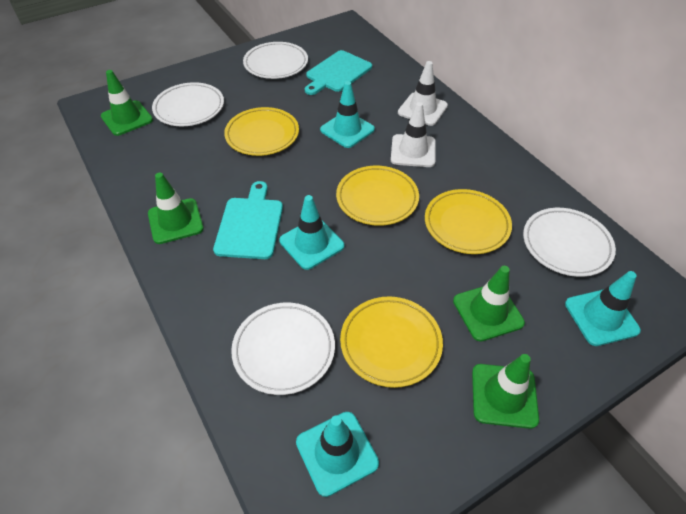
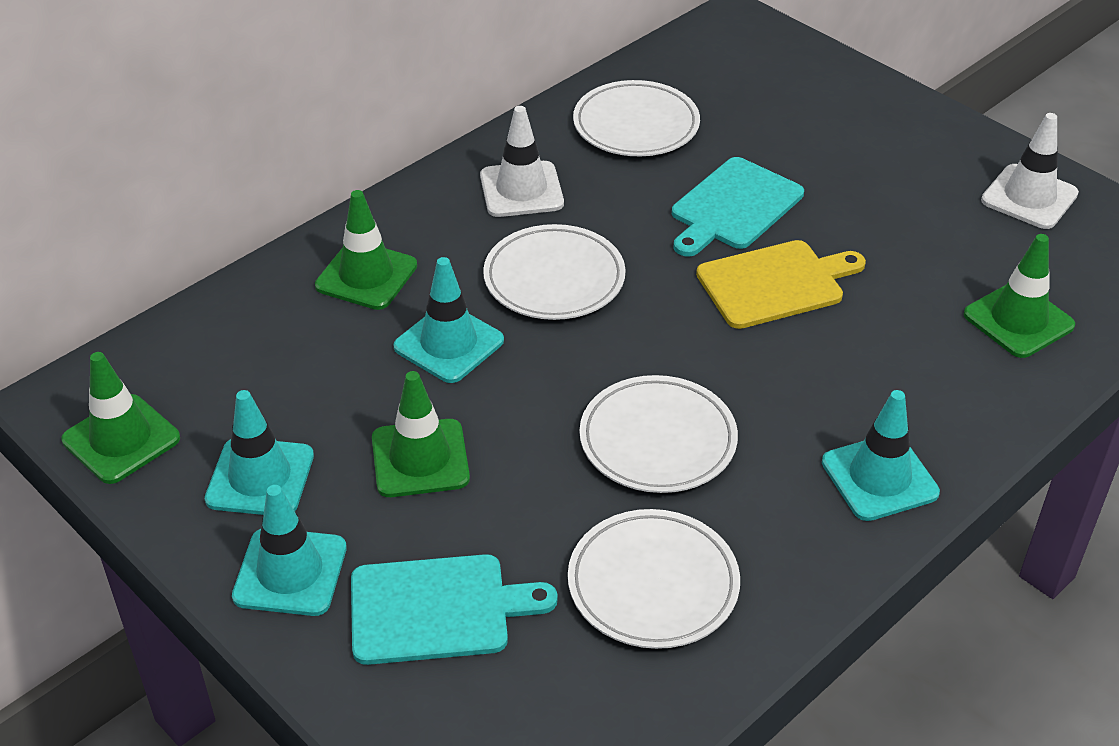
yellow cutting board: none = 0 -> [696,240,866,329] = 1
yellow plate: [224,107,299,156] [336,166,419,226] [340,296,443,388] [425,189,512,254] = 4 -> none = 0

